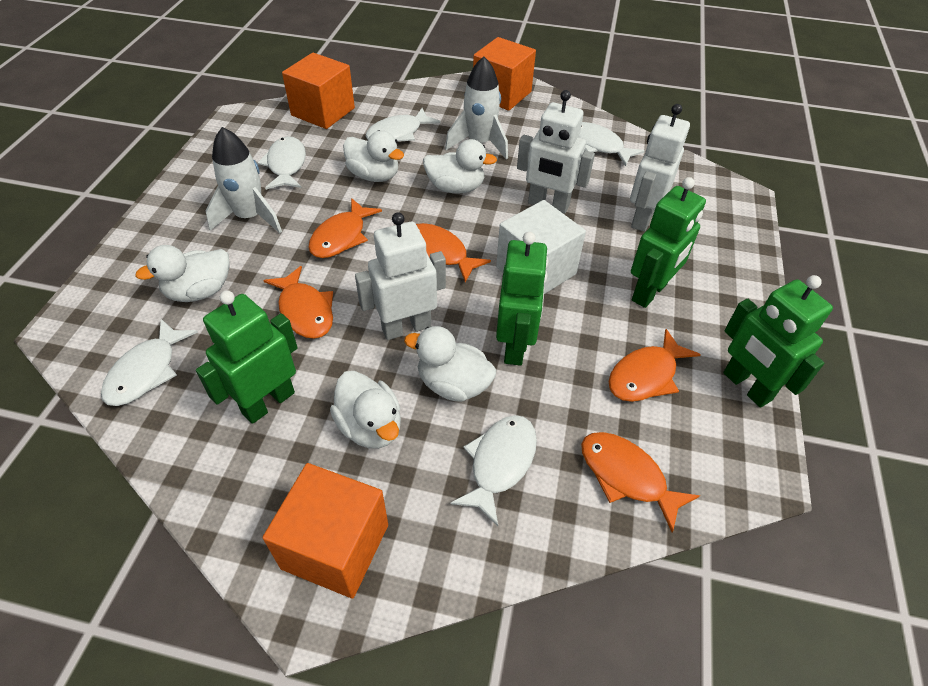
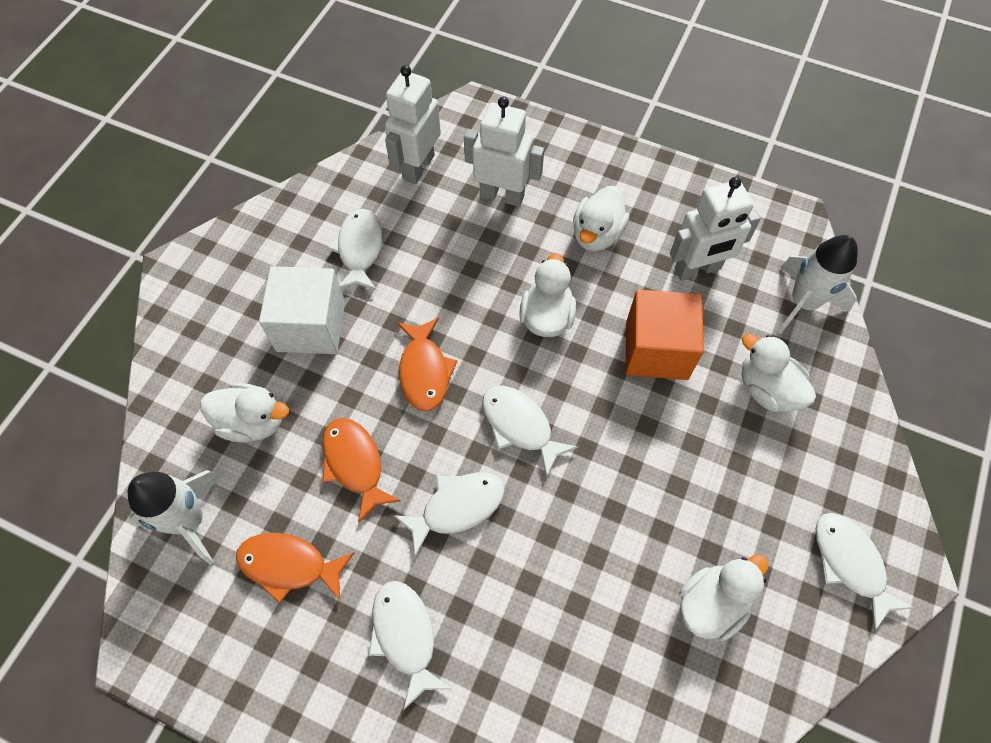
green robot: [196,290,298,424] [496,232,549,366] [631,177,706,308] [723,275,833,408] = 4 -> none = 0
orange cube: [263,463,388,599] [282,53,355,129] [473,37,536,111] = 3 -> [625,289,704,380] = 1
orange fish: [263,266,333,339] [308,198,382,258] [416,223,491,283] [581,432,700,533] [609,329,701,402] = 5 -> [236,533,354,603] [322,418,401,523] [397,318,457,412] = 3

